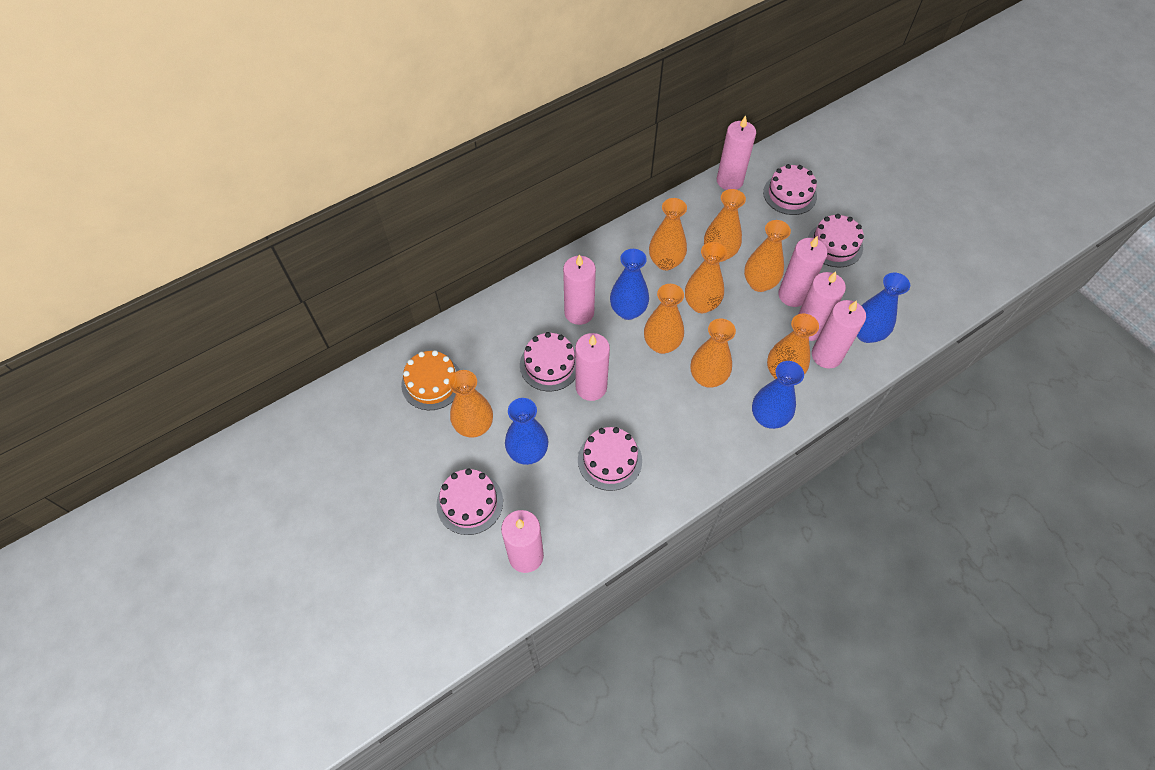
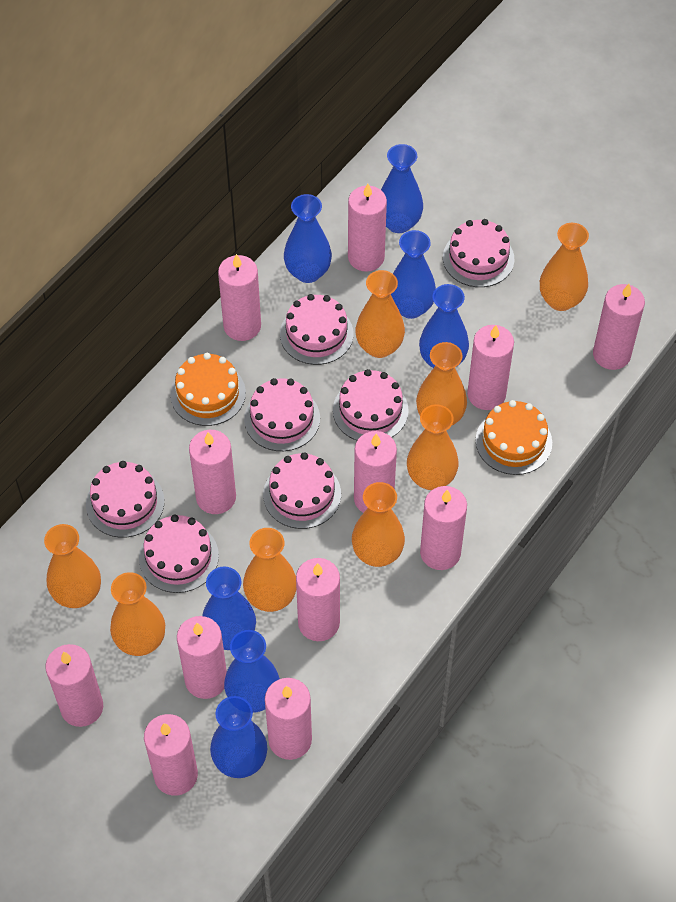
blue vase: [505,398,548,465] [610,249,649,320] [752,361,804,429] [857,272,910,343] = 4 -> [202,567,256,650] [210,696,267,778] [224,630,280,713] [284,194,332,283] [381,144,423,233] [391,230,436,319] [419,284,469,368] = 7
orange cake: [401,350,460,410] = 1 -> [170,353,246,426] [476,400,552,475] = 2
pink cake: [437,469,503,535] [520,332,575,391] [578,427,642,491] [763,164,817,215] [808,214,864,267] = 5 -> [86,461,164,538] [139,515,219,593] [244,378,320,451] [263,452,341,529] [280,294,353,365] [333,369,409,441] [443,219,514,287] = 7
pink candle: [501,510,544,573] [563,254,596,325] [575,333,610,401] [717,115,756,190] [778,236,828,307] [798,271,846,341] [812,300,866,369] = 7 -> [45,644,103,727] [144,714,198,796] [177,616,227,699] [189,430,236,514] [218,254,261,341] [265,678,312,760] [296,558,340,641] [348,184,387,272] [354,431,397,513] [420,486,467,570] [467,325,514,410] [593,284,645,370] = 12

